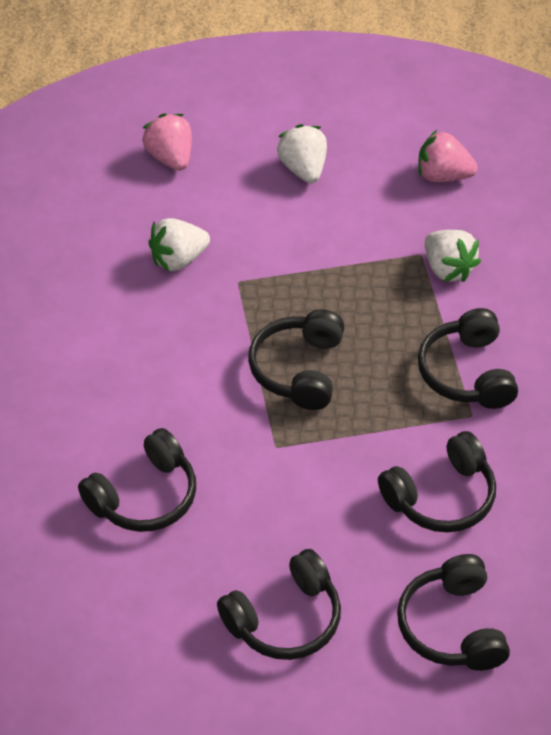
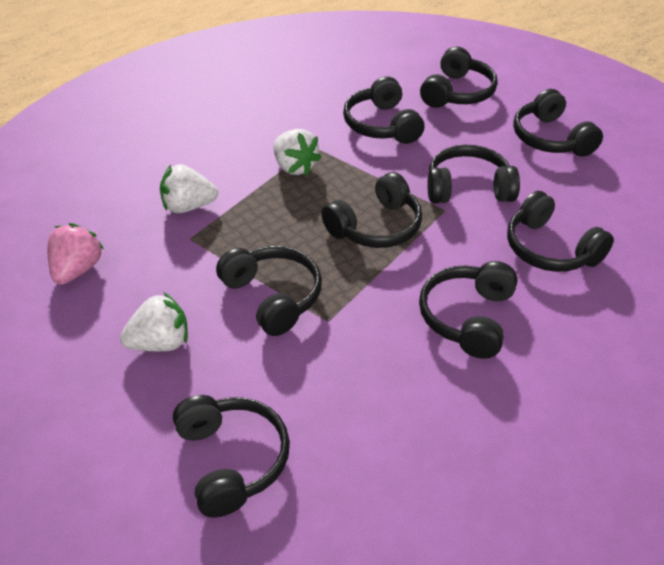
black headphones: [78,428,196,532] [217,549,341,660] [248,309,345,410] [378,431,496,532] [397,554,510,671] [418,308,518,409] = 6 -> [173,395,290,518] [216,246,322,336] [321,172,422,248] [343,76,424,144] [419,261,518,359] [420,47,498,108] [428,145,520,204] [507,191,614,272] [513,89,603,157] = 9
pink strawberry: [142,114,192,171] [418,130,478,182] = 2 -> [48,223,105,285] = 1

